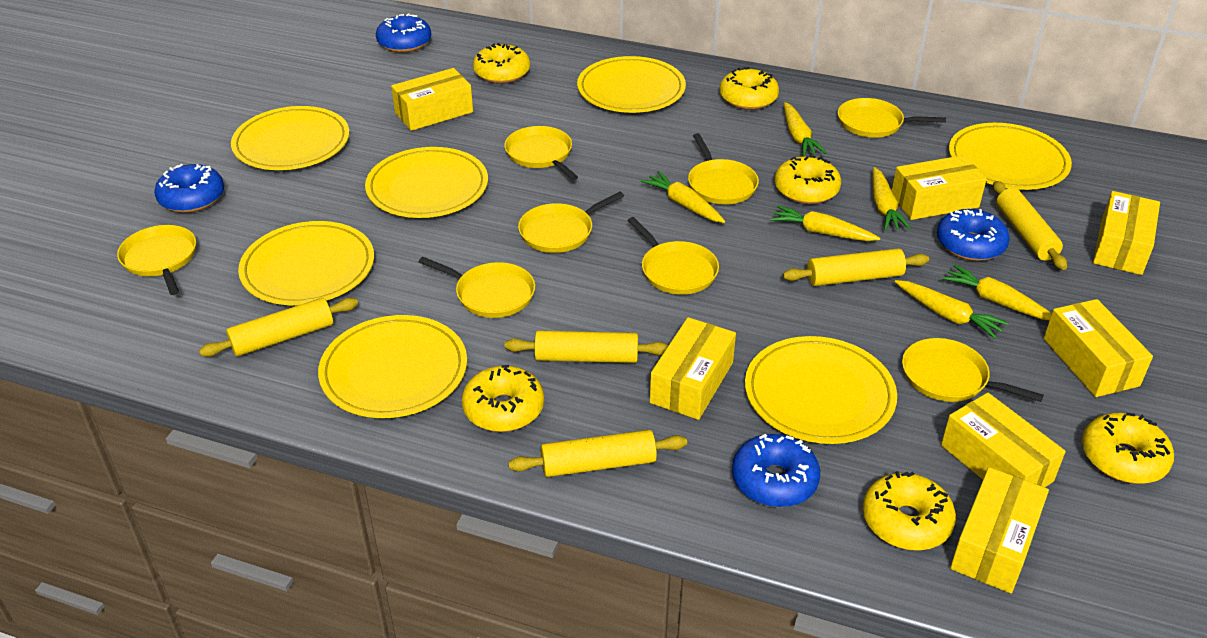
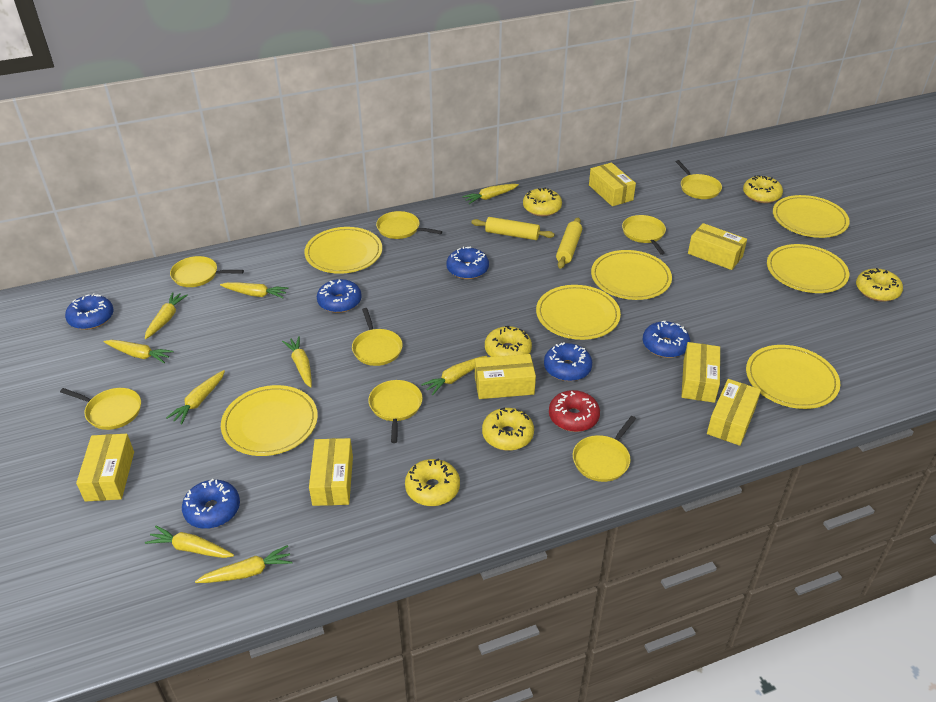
blue donut: [154,164,224,213] [376,13,431,53] [732,434,820,507] [937,209,1010,261] = 4 -> [65,293,114,330] [182,479,240,529] [317,279,362,313] [447,246,489,279] [544,342,592,381] [643,321,690,358] = 6
red donut: none = 0 -> [549,390,600,432] = 1
yellow carrot: [641,171,725,223] [770,205,880,241] [784,102,827,156] [872,167,911,230] [895,280,1009,339] [942,264,1052,320] = 6 -> [104,340,174,363] [145,292,188,339] [145,526,234,558] [166,370,225,424] [195,545,292,583] [220,282,288,298] [282,336,312,388] [421,356,487,395] [462,184,519,204] = 9
yellow rolling pin: [199,298,358,357] [505,331,669,363] [508,430,687,477] [783,248,929,286] [993,181,1067,270] = 5 -> [471,217,555,240] [556,217,582,269] = 2

